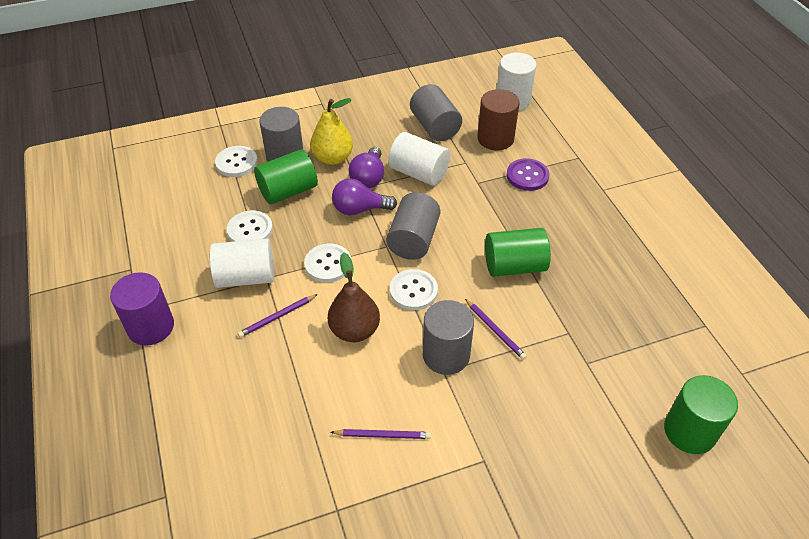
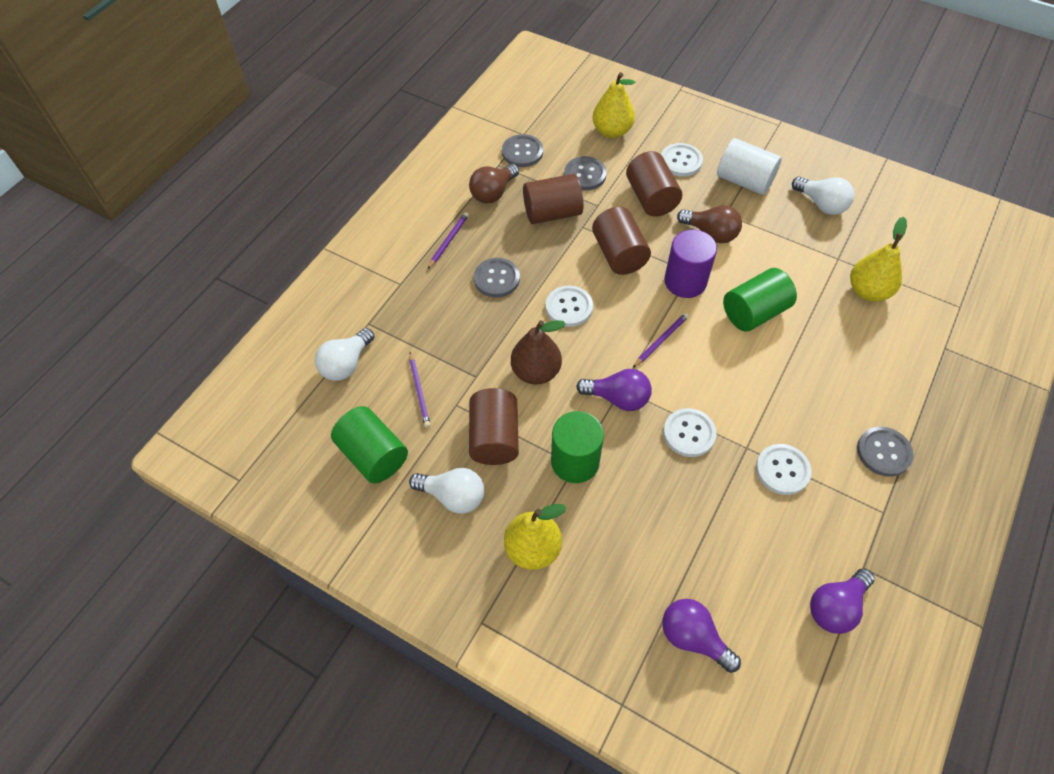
brown cylinder: [477,89,520,150] = 1 -> [469,388,519,465] [523,174,584,224] [592,207,651,275] [626,151,682,217] = 4
brown light bulb: none = 0 -> [469,164,519,203] [677,205,742,243] = 2
grey button: none = 0 -> [474,258,520,297] [502,134,543,167] [564,156,607,191] [857,426,914,477] = 4
grey cylinder: [259,107,303,162] [386,192,441,260] [410,84,462,141] [423,300,474,375] = 4 -> none = 0
purple button: [507,158,549,191] = 1 -> none = 0
purple light bulb: [332,179,397,215] [348,147,384,188] = 2 -> [576,369,652,411] [662,599,741,673] [810,568,875,634] = 3
white cylinder: [210,239,274,288] [388,132,450,186] [497,53,537,111] = 3 -> [717,138,782,195] = 1
white light bulb: none = 0 -> [315,328,374,381] [409,468,484,514] [792,177,854,215] = 3
yellow pear: [310,98,353,165] = 1 -> [504,504,567,570] [593,72,635,138] [850,217,907,302] = 3

